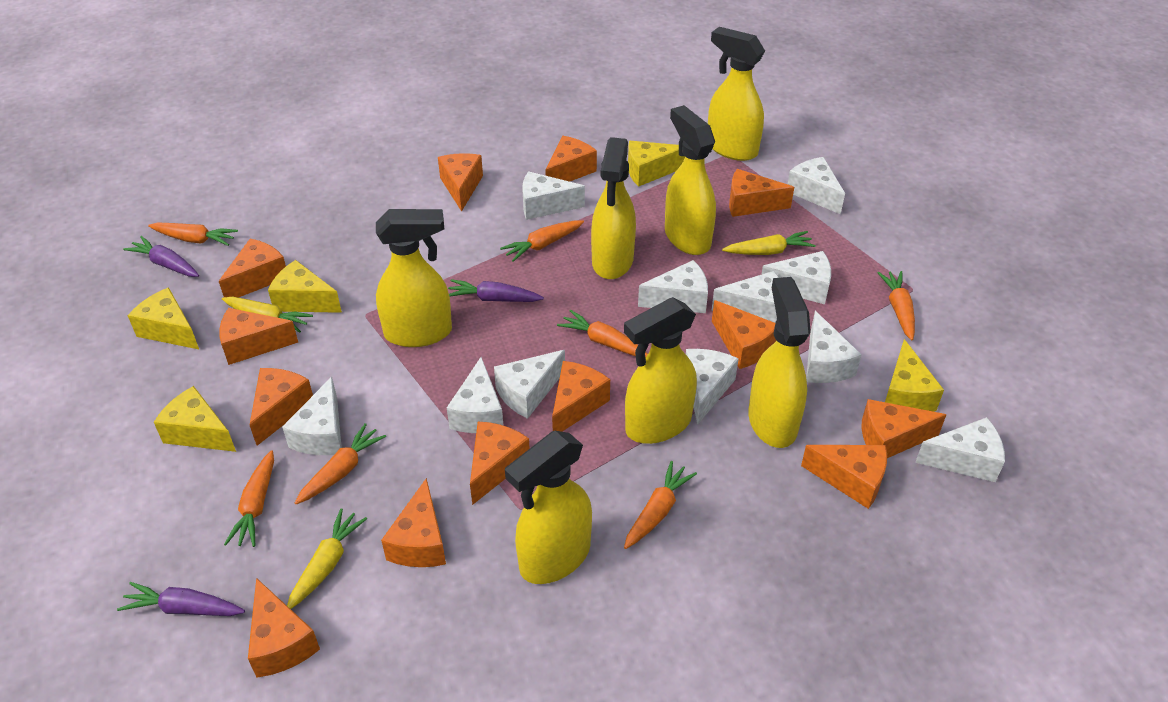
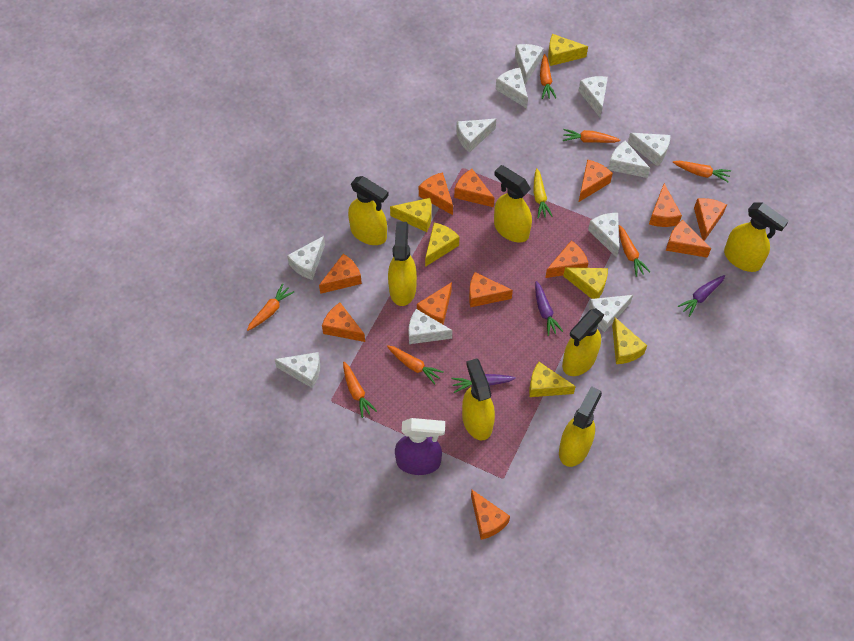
orange cheese: [219,239,286,298] [219,308,298,365] [248,578,320,677] [250,368,313,446] [381,478,446,567] [438,153,483,212] [470,421,530,505] [545,136,597,182] [552,361,610,432] [712,300,776,369] [729,169,794,217] [801,445,887,509] [862,399,946,458] = 13 -> [319,254,362,294] [322,303,365,342] [417,282,452,324] [419,172,453,215] [454,169,494,207] [469,272,513,307] [471,490,510,540] [545,240,588,278] [579,159,613,202] [649,183,682,227] [666,220,711,258] [694,198,727,241] = 12
purple spray bottle: none = 0 -> [395,418,445,475] = 1
yellow carrot: [222,297,313,333] [287,508,367,609] [722,231,816,255] = 3 -> [534,168,553,218] = 1
yellow cheese: [127,287,199,349] [154,386,236,452] [268,260,342,313] [628,141,685,187] [885,339,944,412] = 5 -> [390,198,432,232] [425,223,460,267] [529,362,576,397] [548,34,588,66] [563,267,608,299] [612,318,647,364] = 6

